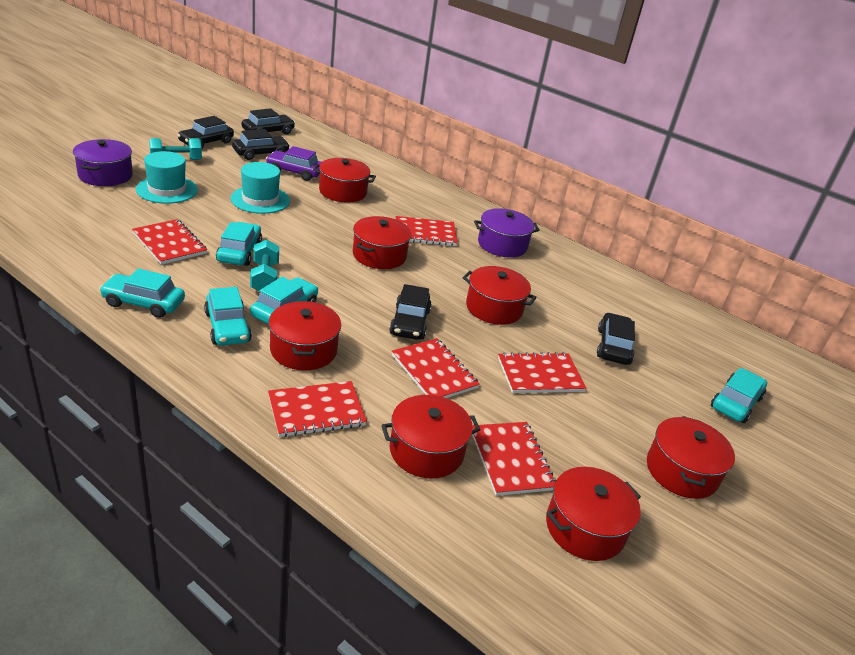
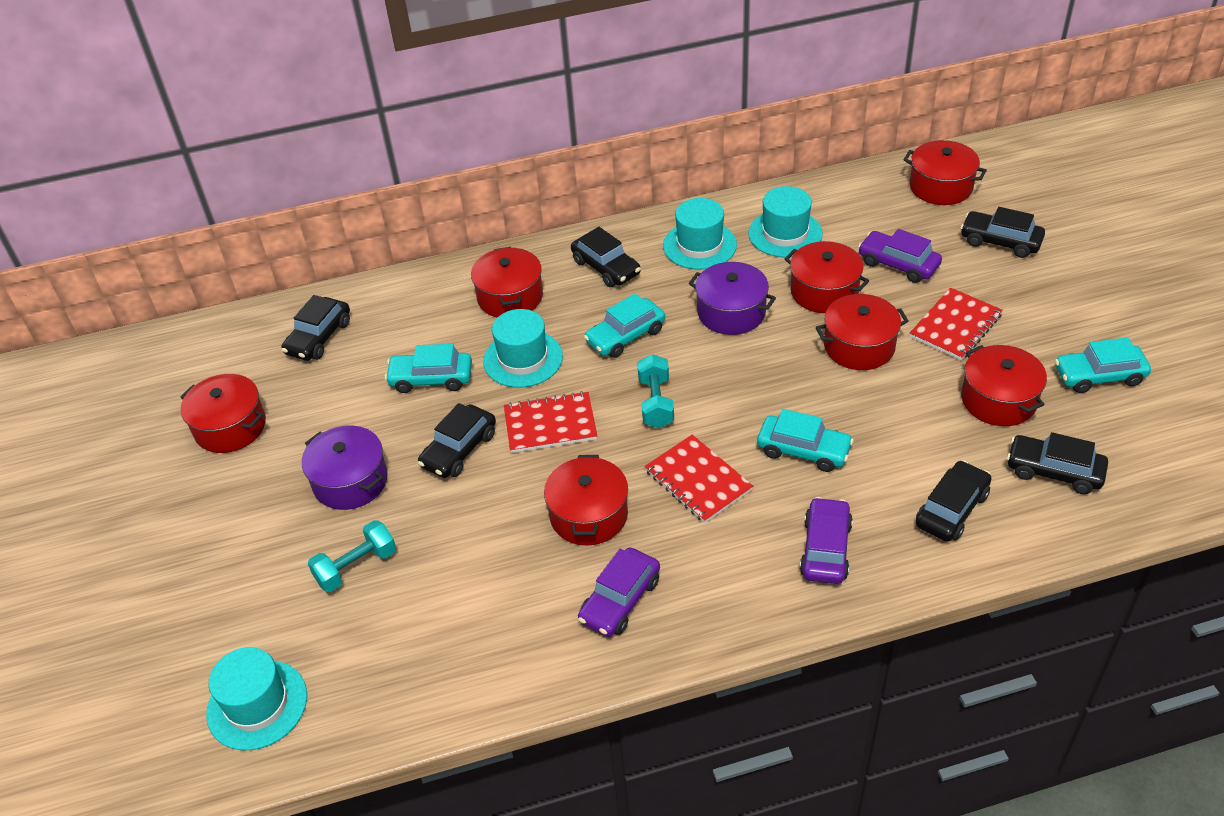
black car: [177,116,234,148] [232,129,290,160] [242,108,295,134] [389,284,432,340] [597,313,635,365] = 5 -> [281,295,350,361] [418,403,496,478] [571,227,641,287] [916,460,991,541] [960,207,1045,258] [1007,432,1108,494] = 6
purple car: [266,146,321,181] = 1 -> [578,547,660,637] [800,497,853,584] [858,229,942,283] = 3
red notebook: [132,219,207,265] [268,381,367,437] [392,338,480,398] [396,216,457,246] [472,422,556,496] [498,352,587,393] = 6 -> [504,391,597,453] [644,435,753,523] [910,288,1003,360] = 3
turquoise car: [99,268,185,318] [204,287,252,346] [216,222,262,266] [250,277,318,325] [711,368,767,423] = 5 -> [385,344,472,393] [584,293,665,358] [757,409,854,472] [1055,337,1151,393] = 4
turquoise hat: [136,151,198,204] [231,162,290,214] = 2 -> [206,647,307,750] [483,309,563,388] [663,198,737,270] [748,186,823,258] = 4

